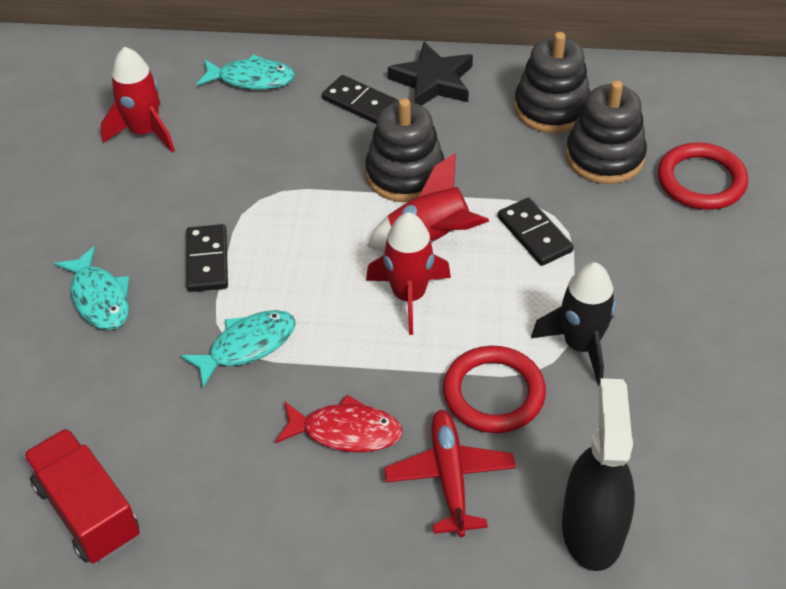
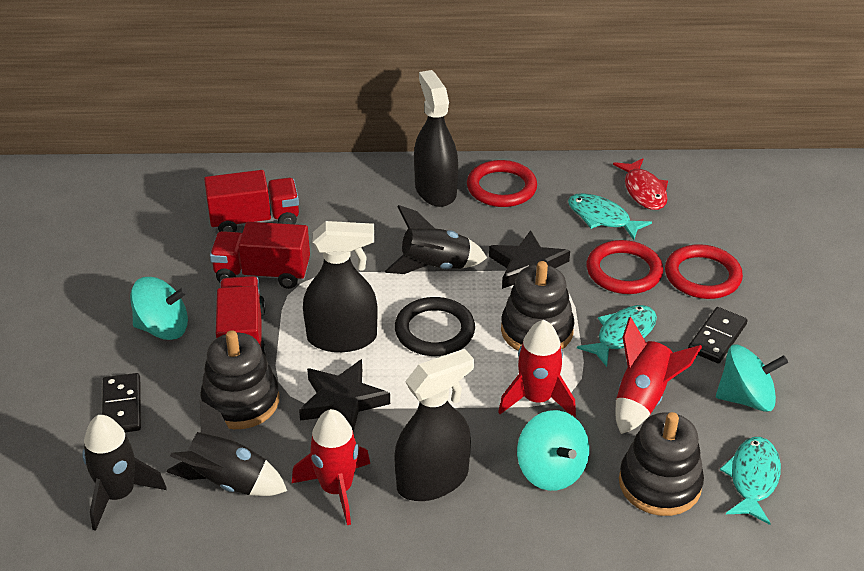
black domino: [186,224,228,292] [322,75,399,124] [498,198,574,266] = 3 -> [102,373,141,432] [688,307,747,363] = 2
black ring: none = 0 -> [395,297,475,356] = 1
black rocket: [531,262,616,386] = 1 -> [82,415,167,531] [166,400,287,496] [385,205,487,274] = 3
black spray bottle: [562,378,635,571] = 1 -> [303,221,378,352] [394,349,474,501] [414,70,458,207] = 3
black star: [388,42,473,106] = 1 -> [299,359,390,432] [489,230,570,289] = 2
red plane: [384,410,516,537] = 1 -> none = 0
red ring: [443,346,546,433] [658,142,748,210] = 2 -> [467,160,537,207] [587,240,663,294] [665,244,743,299] = 3
red truck: [23,428,140,563] = 1 -> [204,170,299,232] [210,222,310,289] [216,276,266,356] = 3
turquoise spinning top: none = 0 -> [130,277,188,340] [517,410,589,491] [716,345,788,412] = 3

